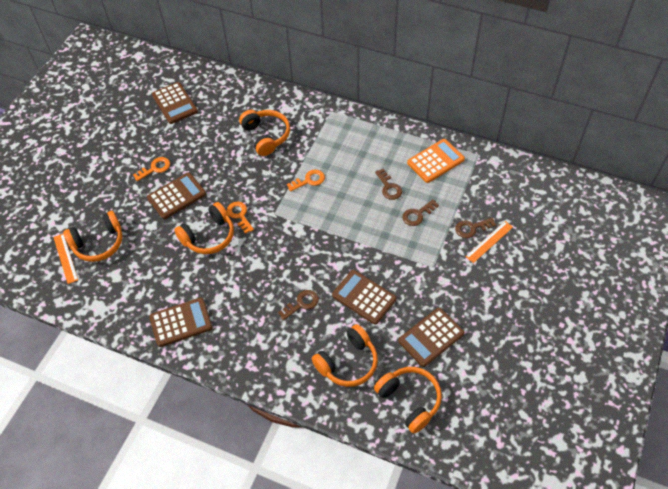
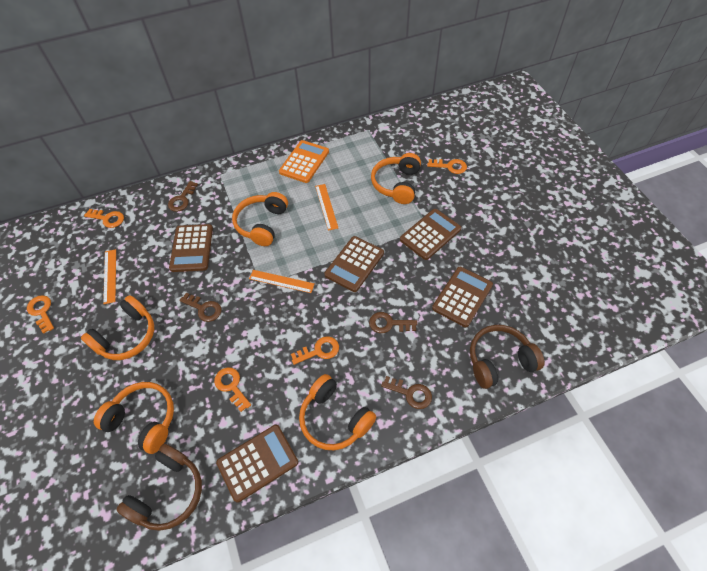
brown headphones: none = 0 -> [117,444,202,531] [470,325,545,389] = 2
orange key: [133,157,170,181] [227,201,254,234] [287,169,325,192] = 3 -> [27,295,54,334] [84,209,124,228] [214,367,251,412] [291,336,339,365] [427,159,467,174] = 5
orange ruler: [53,234,78,284] [465,221,513,263] = 2 -> [103,249,116,304] [249,270,315,293] [315,184,338,231] = 3

